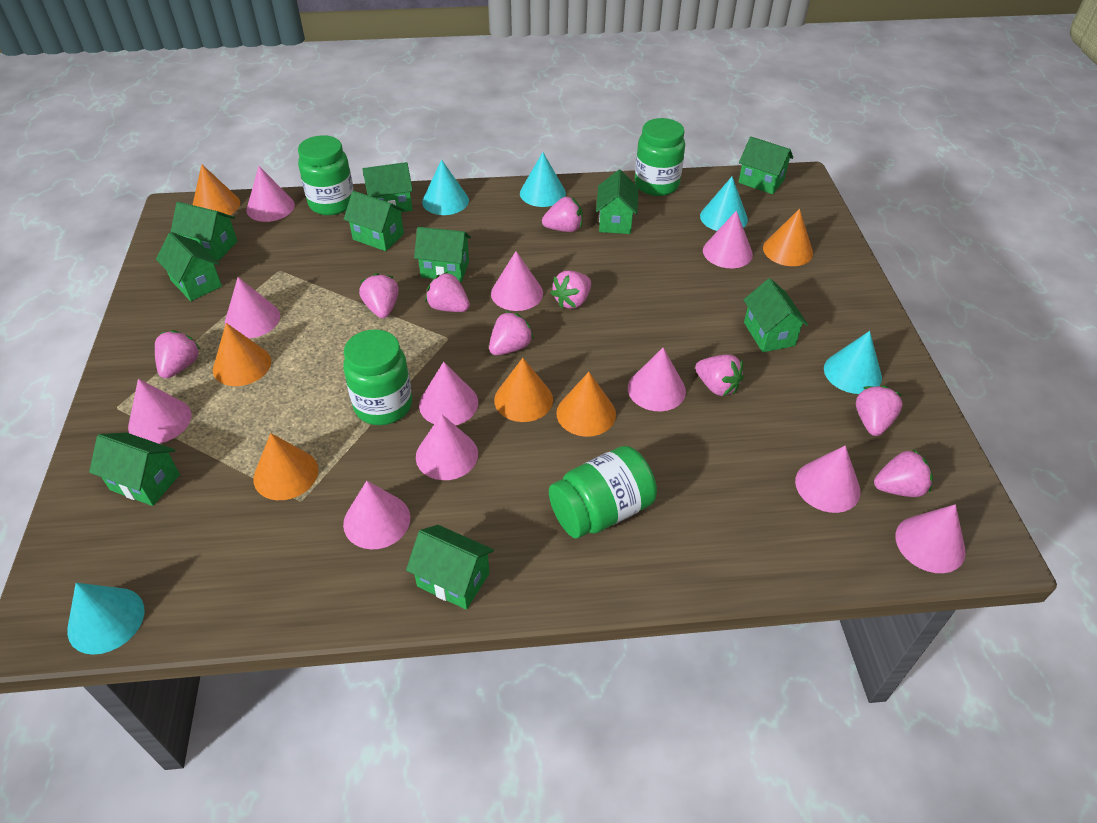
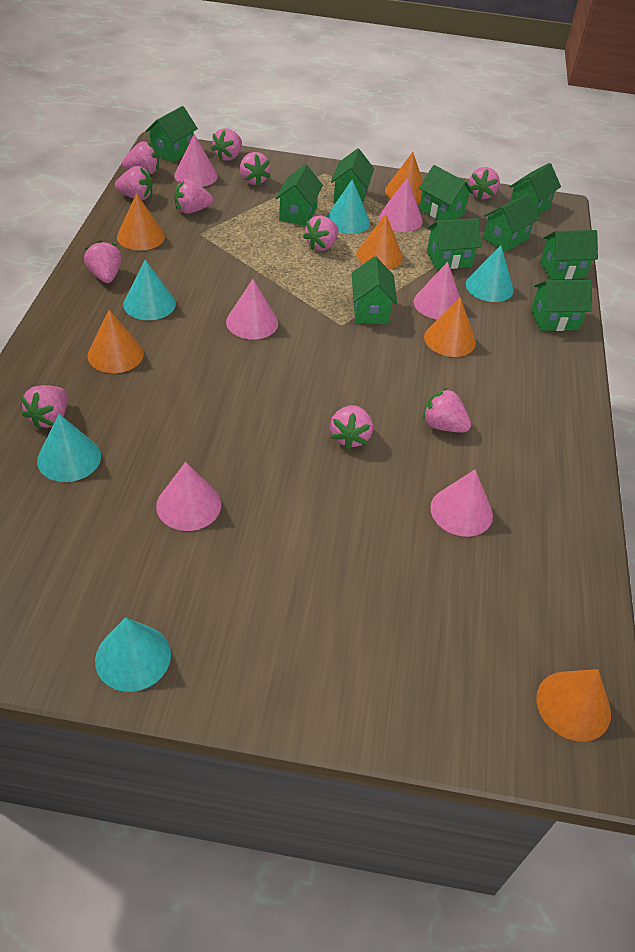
green jar: [298,135,354,215] [343,329,412,425] [549,446,657,539] [635,118,685,196] = 4 -> none = 0
pink cone: [128,379,191,444] [225,277,280,338] [246,166,295,222] [343,481,410,549] [416,414,478,480] [419,362,478,425] [491,251,543,311] [628,348,686,411] [703,210,753,268] [795,445,860,513] [896,504,966,573] = 11 -> [156,462,221,531] [174,134,218,187] [226,279,278,340] [379,178,423,232] [414,262,460,320] [430,469,493,537] = 6
pink strawberry: [155,330,201,379] [359,273,399,318] [425,272,470,312] [489,311,534,355] [542,197,583,232] [551,271,591,309] [695,354,744,396] [856,385,903,436] [874,449,933,497] = 9 -> [21,385,67,429] [84,240,121,283] [115,166,153,200] [122,141,159,174] [174,179,213,214] [211,128,242,161] [240,152,271,186] [303,215,339,251] [330,405,373,450] [423,388,471,433] [469,167,500,200] = 11

